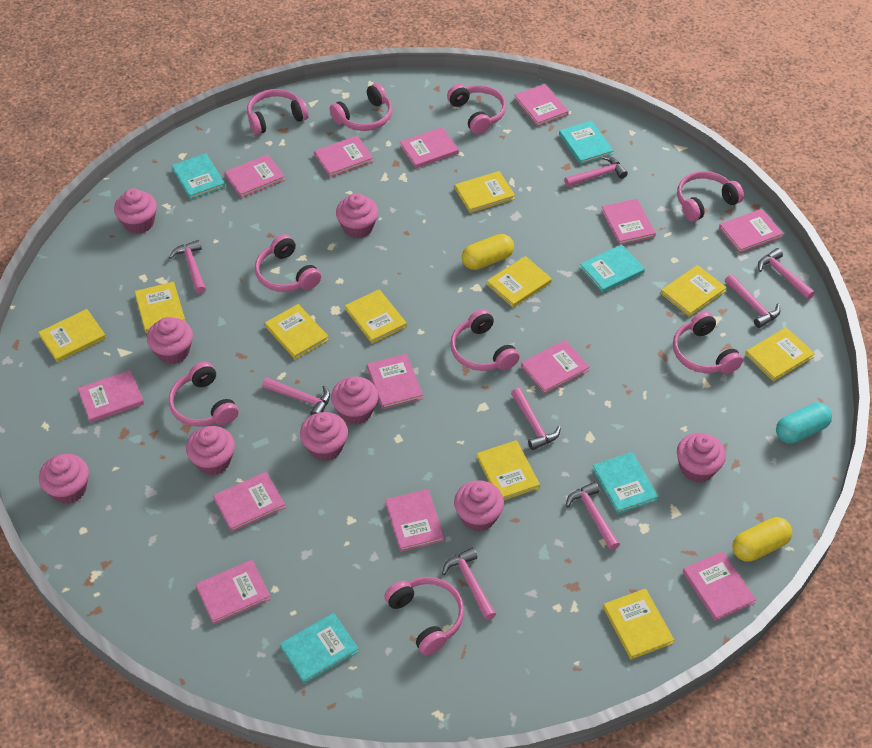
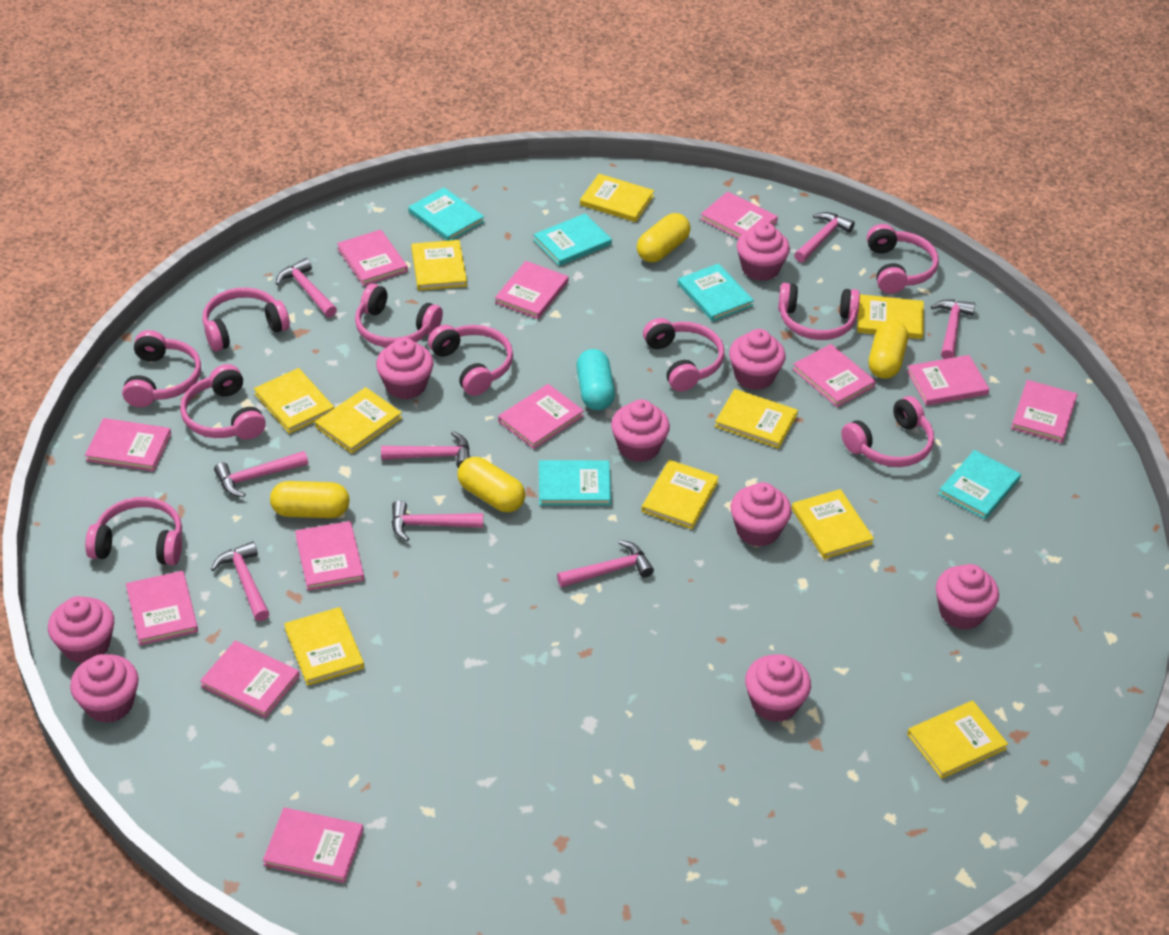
pink book: [77,370,144,423] [196,560,271,625] [213,472,286,532] [225,154,285,198] [314,136,374,178] [367,354,423,409] [385,489,444,552] [400,127,459,168] [514,84,569,127] [521,340,589,394] [601,199,656,245] [683,551,756,621] [719,209,783,253] = 13 -> [85,418,171,471] [126,571,198,645] [200,641,300,718] [263,808,364,883] [295,521,364,591] [337,230,408,286] [495,261,568,319] [498,384,584,449] [700,191,778,239] [793,344,876,407] [907,355,989,406] [1011,380,1077,443] = 12
pink headphones: [169,362,239,427] [247,89,309,135] [255,234,321,292] [330,83,392,131] [384,577,464,655] [447,84,506,135] [450,309,520,371] [673,311,743,374] [677,171,744,222] = 9 -> [85,497,182,565] [122,330,201,407] [180,364,266,440] [202,287,290,351] [355,284,443,347] [428,325,513,396] [643,318,724,392] [778,283,860,340] [841,396,934,467] [867,224,939,294] = 10
yellow capsule: [462,234,514,270] [732,517,792,562] = 2 -> [270,481,349,518] [457,457,525,512] [637,213,691,262] [869,320,908,379] = 4

